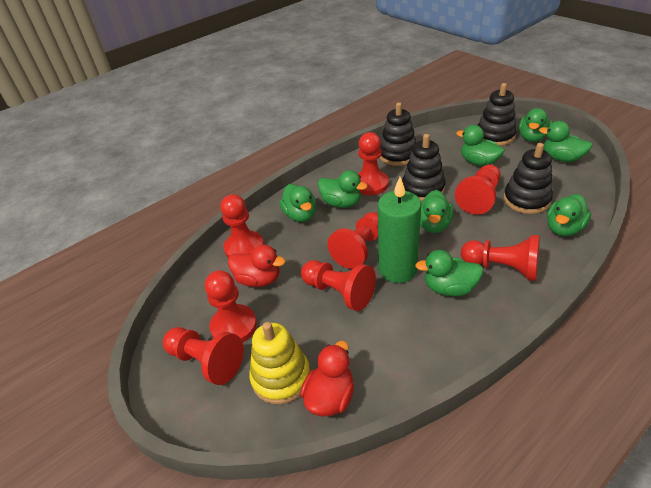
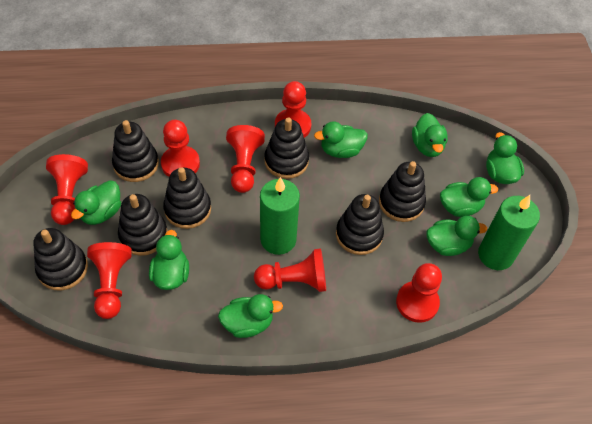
black stacking toy: [379,102,416,166] [402,134,446,202] [478,83,517,146] [503,143,553,214] = 4 -> [33,228,88,291] [112,120,159,182] [118,194,168,256] [163,167,211,229] [264,117,309,179] [336,194,384,255] [379,161,426,222] = 7
green candle: [378,177,421,283] = 1 -> [260,177,300,255] [478,195,540,270] = 2
red duck: [228,245,285,287] [300,341,354,416] = 2 -> none = 0
red pawn: [163,327,244,385] [205,270,257,342] [221,194,264,258] [301,260,376,311] [327,212,378,269] [358,132,389,195] [455,164,500,215] [461,235,540,281] = 8 -> [46,154,88,225] [87,242,132,319] [161,120,200,177] [226,125,265,193] [254,248,326,292] [275,81,311,138] [396,263,442,323] = 7
yellow stacking toy: [249,322,310,404] = 1 -> none = 0

